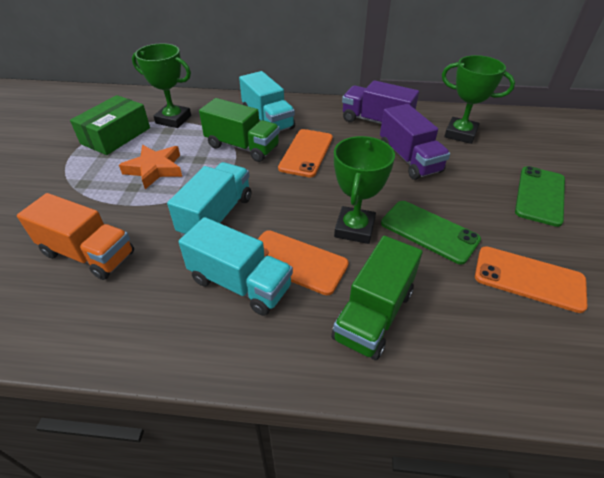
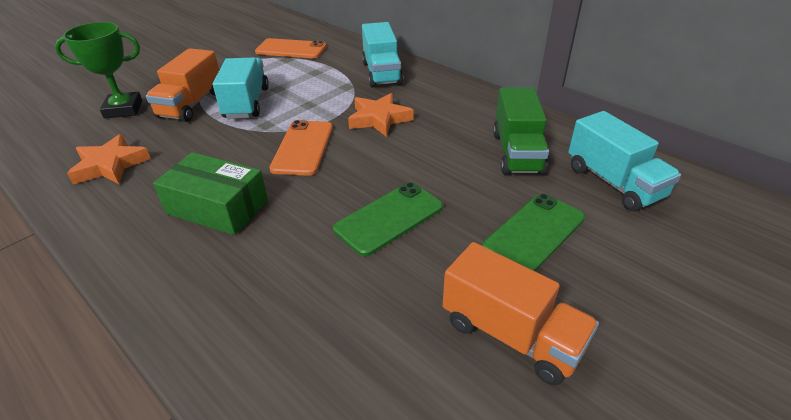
green trophy: [132,43,191,128] [334,136,395,244] [442,55,515,144] = 3 -> [55,22,142,119] = 1
green truck: [199,98,280,162] [331,236,422,360] = 2 -> [493,88,549,175] = 1
orange phone: [258,230,349,295] [278,129,333,177] [475,246,588,313] = 3 -> [255,38,326,58] [270,120,333,176] = 2
orange star: [119,145,182,189] = 1 -> [67,134,151,185] [348,93,413,137] = 2
orange truck: [17,193,134,280] = 1 -> [146,48,219,122] [443,242,599,385] = 2
purple truck: [342,80,419,124] [380,104,450,180] = 2 -> none = 0

